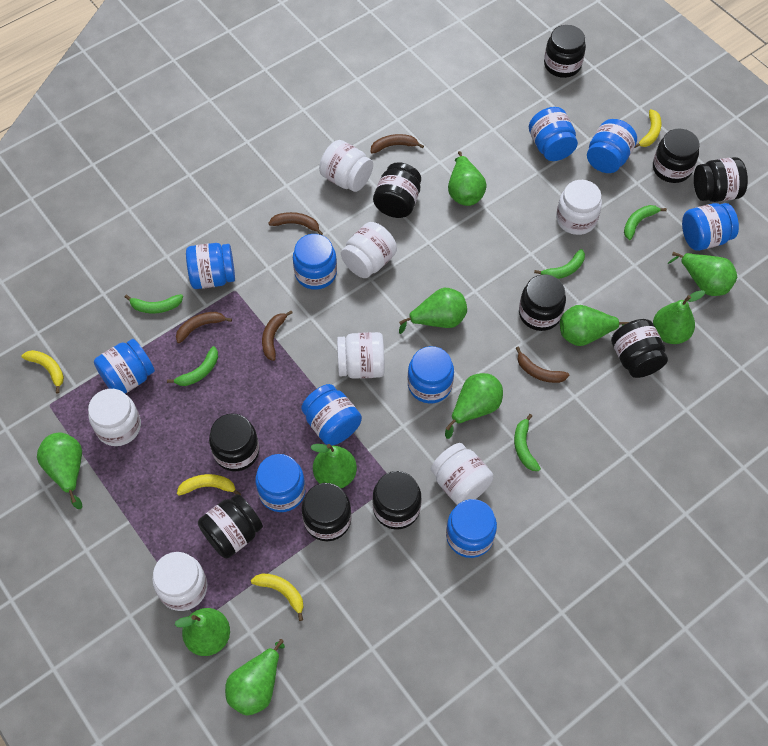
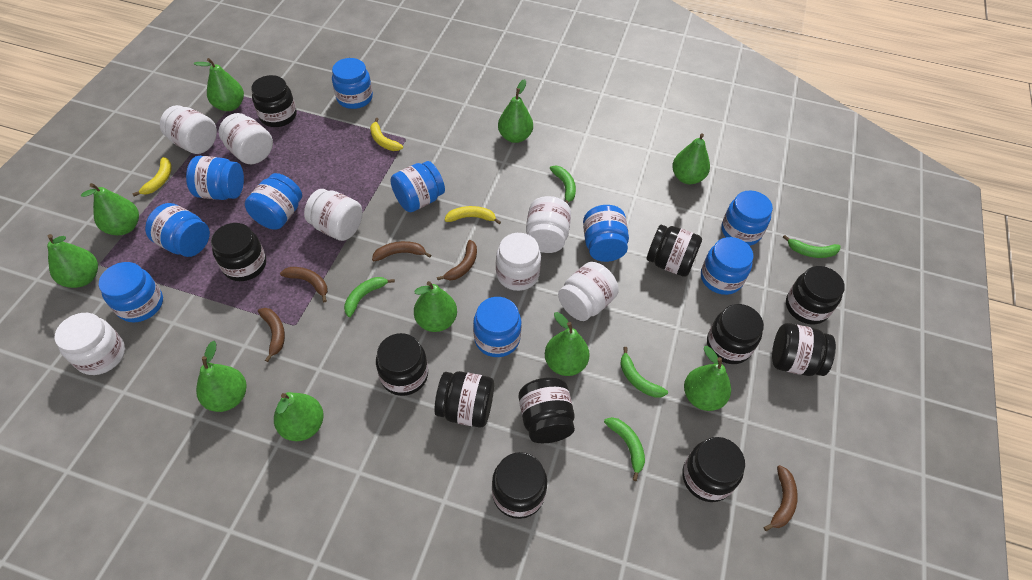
black jar: [198,494,263,558] [209,413,259,471] [302,483,352,541] [372,471,421,529] [373,162,421,218] [519,275,566,331] [544,25,586,78] [611,319,668,378] [653,128,700,183] [694,157,748,202] = 10 -> [211,223,266,281] [251,75,297,127] [376,333,428,396] [434,371,494,428] [492,452,547,519] [519,377,575,443] [647,225,702,277] [682,437,745,502] [707,304,764,364] [772,323,836,376] [786,266,845,324] = 11
yellow banana: [21,350,64,393] [177,474,241,496] [251,573,303,621] [634,109,662,148] = 4 -> [132,157,172,196] [370,118,403,151] [444,206,501,224] = 3

